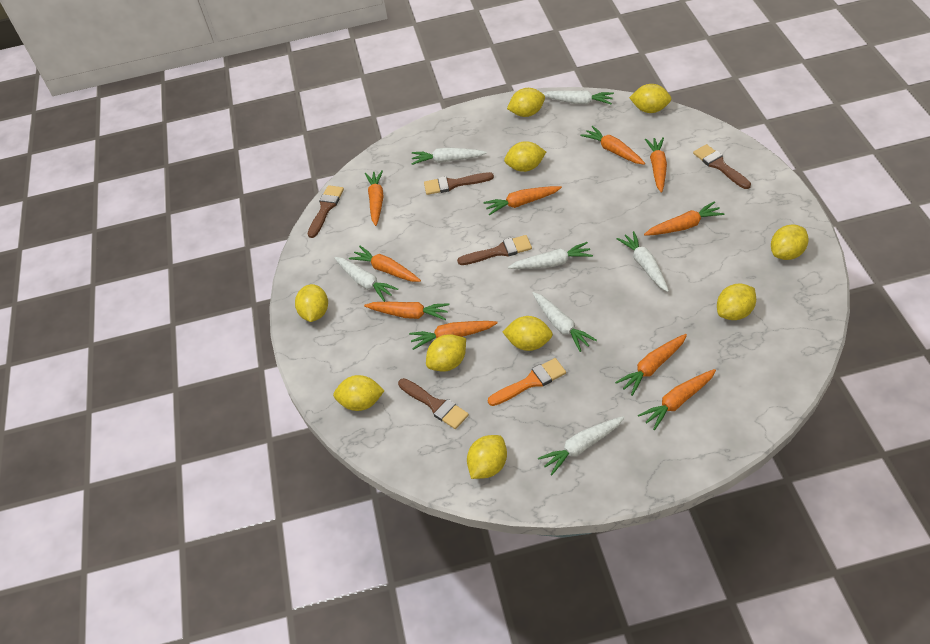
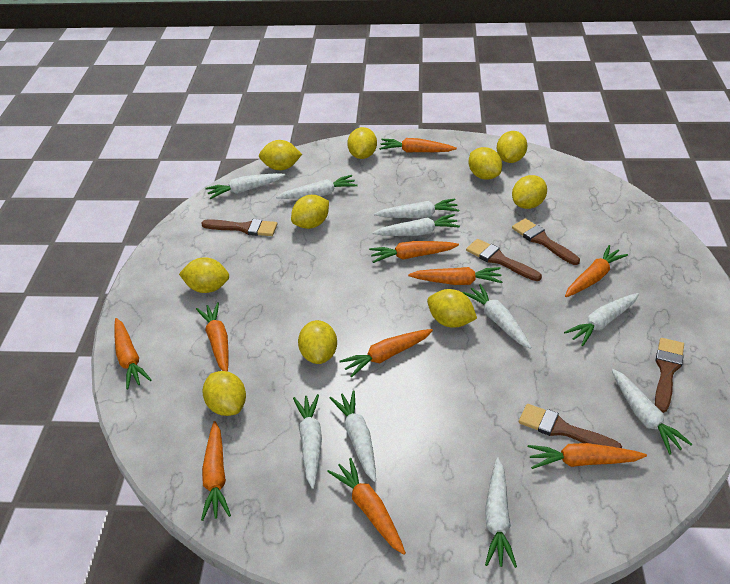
orange brush: [488,358,566,406] = 1 -> none = 0
white carrot: [334,257,398,302] [412,148,487,165] [508,242,593,269] [532,292,597,352] [538,416,625,475] [543,90,614,105] [616,231,669,292] = 7 -> [205,173,285,199] [276,175,357,199] [293,394,322,489] [330,390,376,482] [373,214,460,236] [374,198,459,218] [462,284,532,349] [485,457,517,568] [564,293,639,346] [612,369,692,455] = 10

